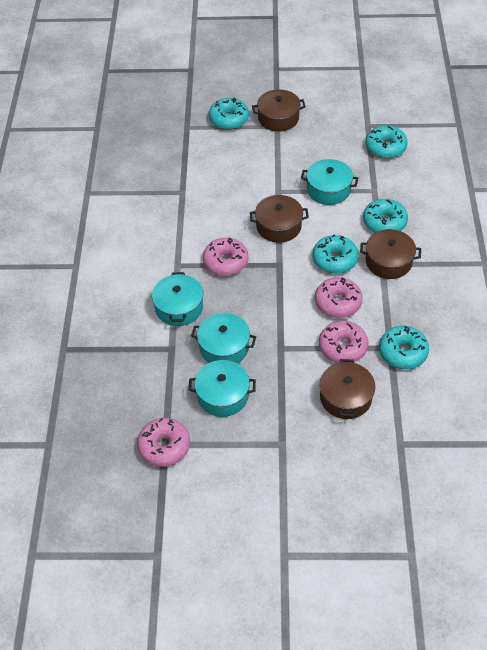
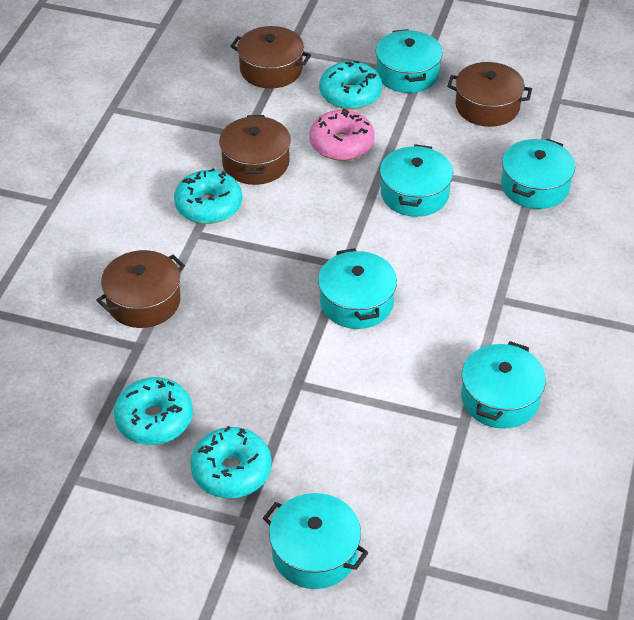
pink donut: [137,418,190,467] [203,237,248,276] [315,277,363,318] [319,321,368,363] = 4 -> [309,108,375,161] = 1
turquoise donut: [209,98,249,130] [312,234,359,274] [363,199,408,233] [365,125,408,159] [379,326,429,369] = 5 -> [114,377,193,445] [174,168,243,224] [190,426,272,498] [319,61,382,110] = 4
turquoise pot: [152,272,203,326] [188,360,256,417] [191,313,256,364] [301,159,358,205] = 4 -> [263,493,368,589] [318,248,397,329] [375,29,443,93] [380,144,453,217] [461,341,546,429] [501,139,575,209] = 6

